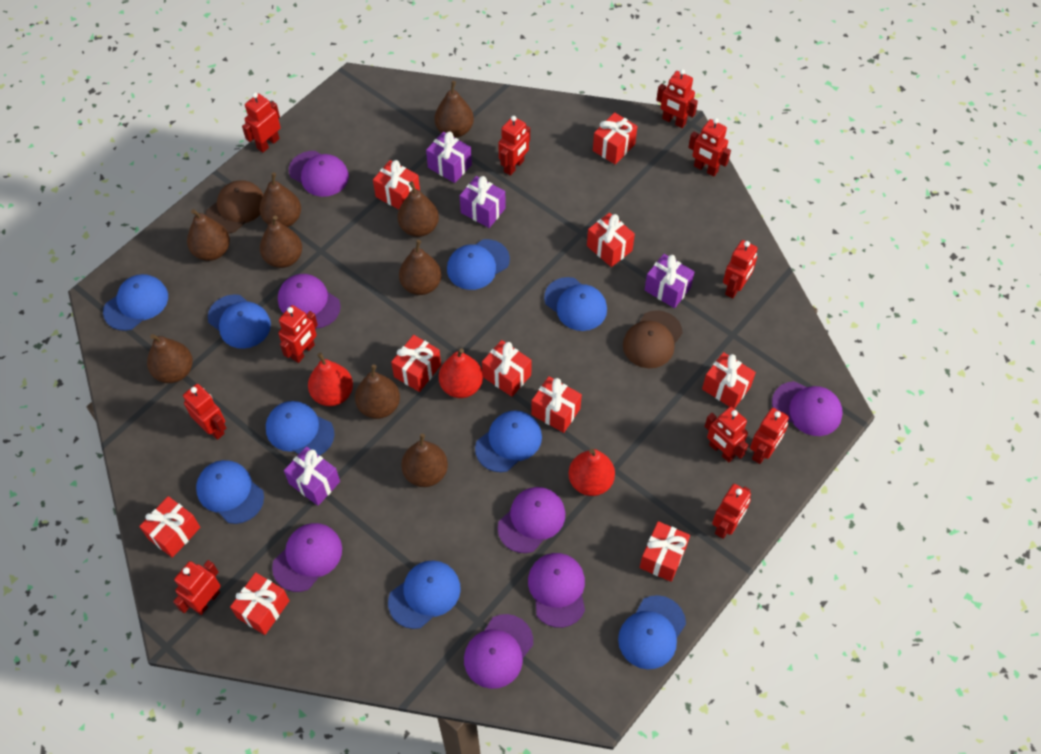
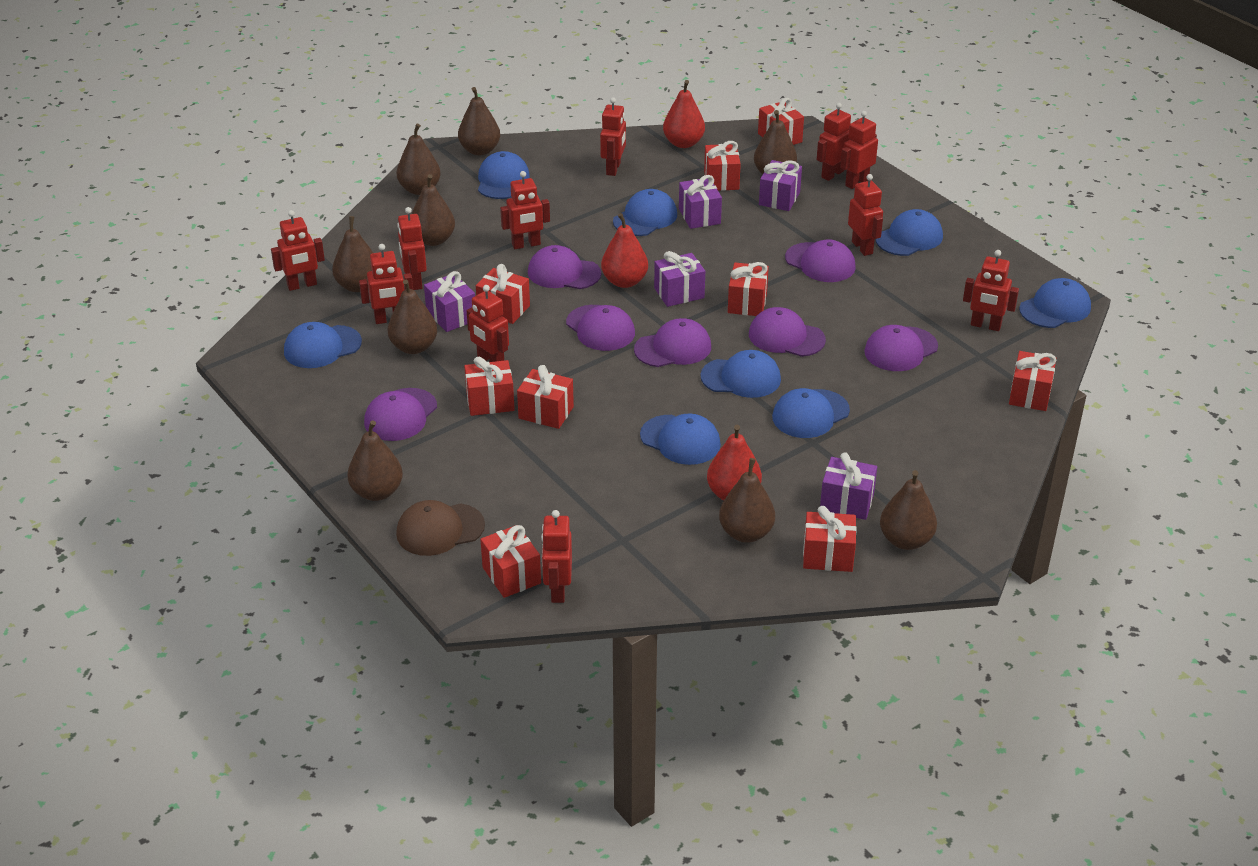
blue cap: [103,274,168,331] [196,460,264,524] [208,294,271,349] [266,401,334,455] [388,561,461,629] [447,239,510,290] [475,410,542,472] [544,277,607,331] [618,595,686,669] = 9 -> [284,322,362,368] [478,151,529,199] [613,189,677,236] [640,414,721,465] [700,350,781,398] [772,388,850,438] [876,209,943,256] [1019,278,1091,328] = 8
brown cap: [205,180,263,233] [623,310,683,368] = 2 -> [396,500,485,556] = 1
purple gift: [284,446,340,506] [426,132,472,183] [460,176,506,228] [645,254,695,308] = 4 -> [424,271,475,332] [654,251,705,307] [679,175,722,229] [759,160,802,211] [820,452,877,520] = 5
red gift: [139,496,200,558] [230,572,290,635] [373,160,420,209] [391,335,441,392] [482,340,532,397] [531,376,582,433] [587,213,635,267] [593,112,637,165] [640,521,690,582] [702,352,756,409] = 10 -> [464,357,515,416] [476,264,530,324] [480,525,541,598] [517,365,574,429] [704,141,741,191] [728,262,769,316] [758,98,804,145] [803,506,857,572] [1009,351,1056,411] = 9

